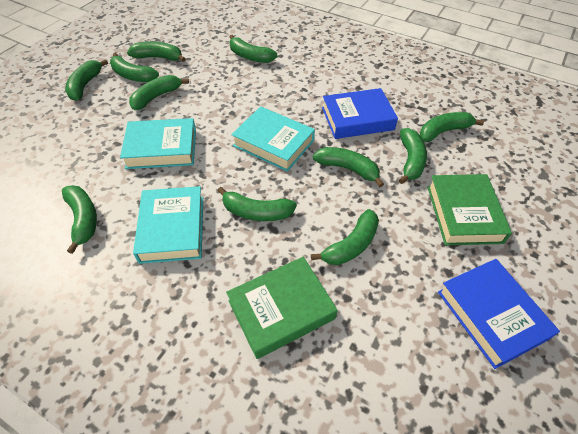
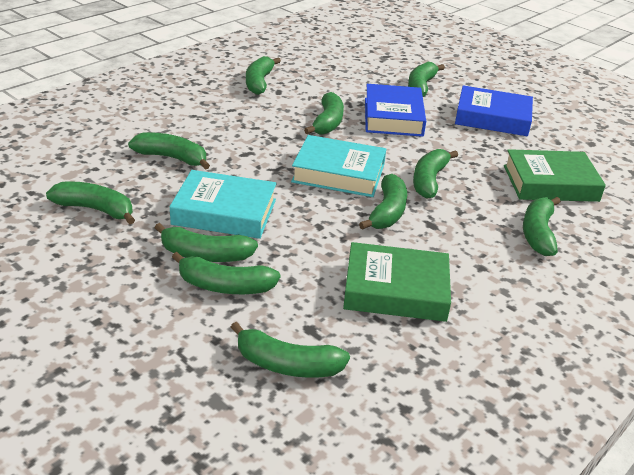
turquoise book: [120,118,196,169] [133,186,203,264] [231,106,315,172] = 3 -> [170,170,277,239] [291,135,386,197] = 2

